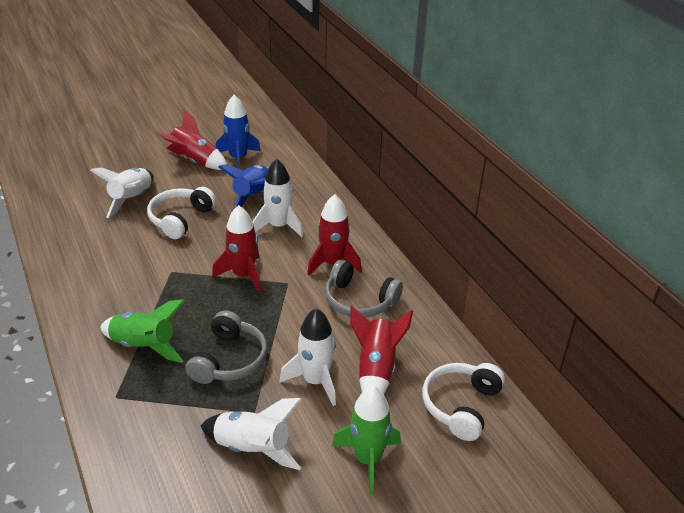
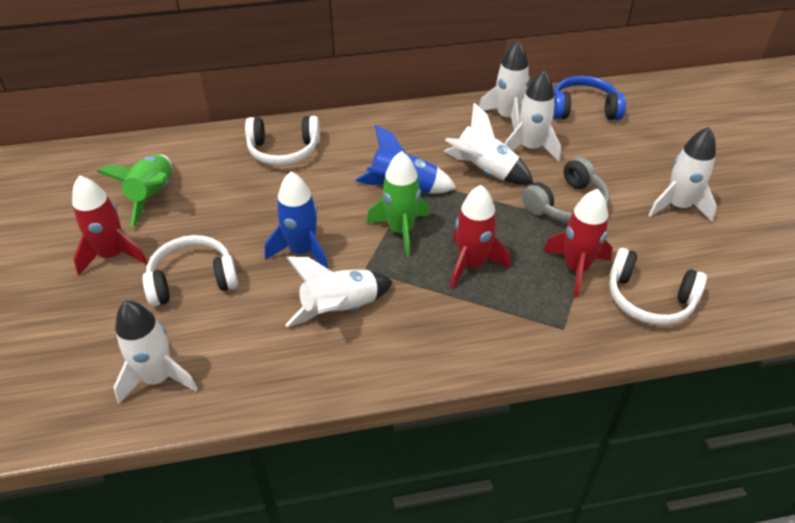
blue headphones: none = 0 -> [553,76,626,120] = 1
grey headphones: [186,310,267,384] [325,259,403,317] = 2 -> [522,157,610,222] = 1
red rocket: [156,109,227,170] [212,205,261,293] [307,194,362,276] [350,306,413,394] = 4 -> [72,175,147,275] [450,185,510,289] [543,189,613,298] = 3
white headphones: [147,187,216,239] [422,363,505,441] = 2 -> [142,235,238,307] [245,116,320,166] [609,248,707,325] = 3
white rocket: [90,167,154,218] [200,398,302,470] [253,159,303,237] [280,308,336,406] = 4 -> [114,301,198,404] [285,257,393,327] [444,103,533,185] [479,41,530,130] [505,70,561,161] [649,127,717,222] = 6

